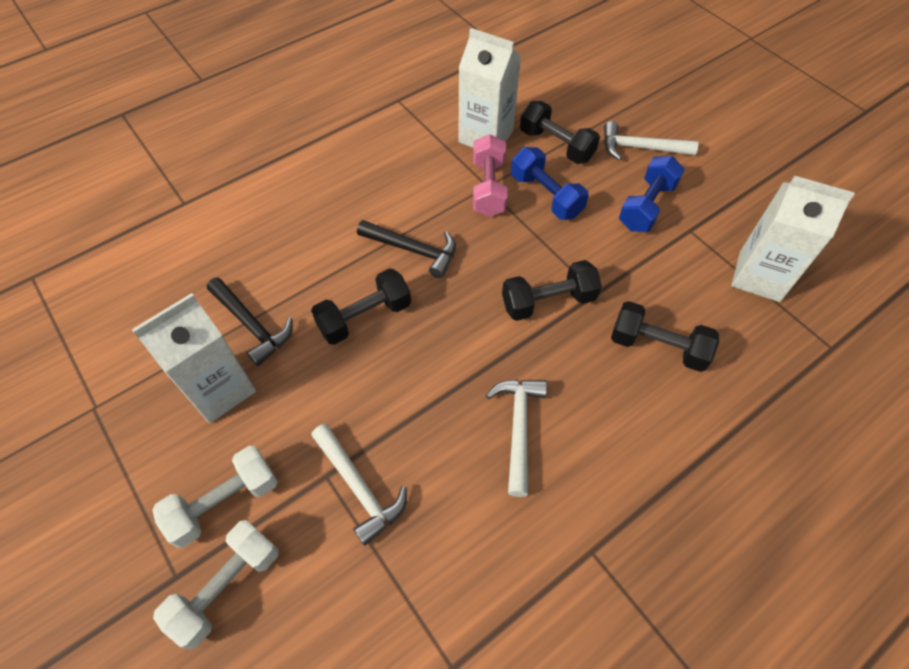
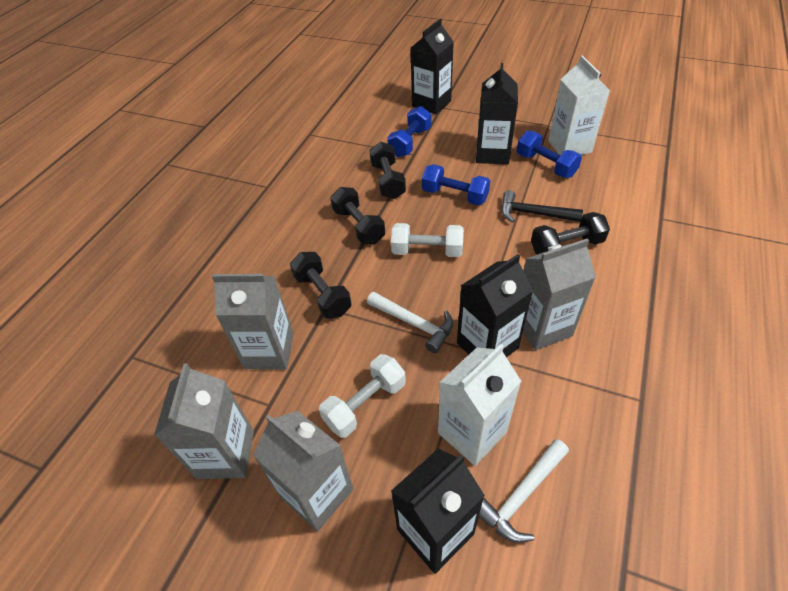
black carton: none = 0 -> [391,449,485,574] [411,19,454,114] [457,254,534,357] [476,63,518,164] = 4
black hammer: [207,277,293,366] [357,220,456,278] = 2 -> [501,190,583,223] = 1
blue dumbbell: [511,147,589,220] [619,156,685,232] = 2 -> [387,106,431,157] [422,164,490,206] [517,130,582,178] = 3
grey carton: none = 0 -> [154,363,254,479] [211,274,294,369] [253,411,353,532] [523,238,596,350] = 4
pink dumbbell: [473,134,508,217] = 1 -> none = 0
white carton: [132,293,256,423] [458,28,521,148] [731,176,855,302] = 3 -> [438,344,521,466] [548,55,610,155] = 2
white hammer: [311,424,407,546] [486,380,547,497] [604,121,699,161] = 3 -> [367,292,453,353] [479,439,569,543] = 2

